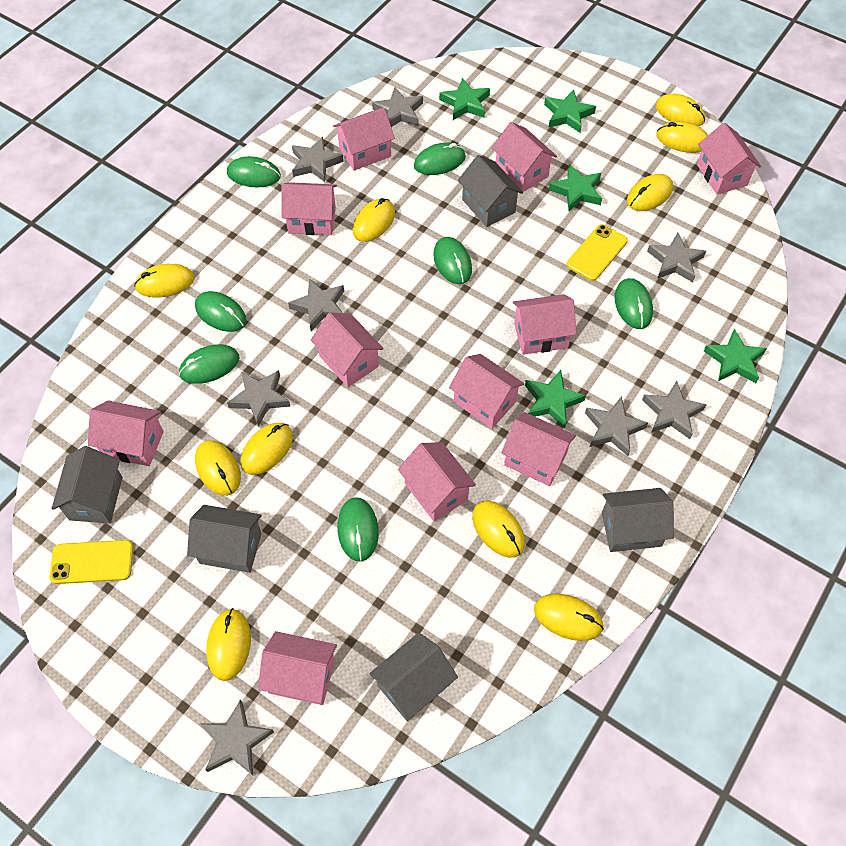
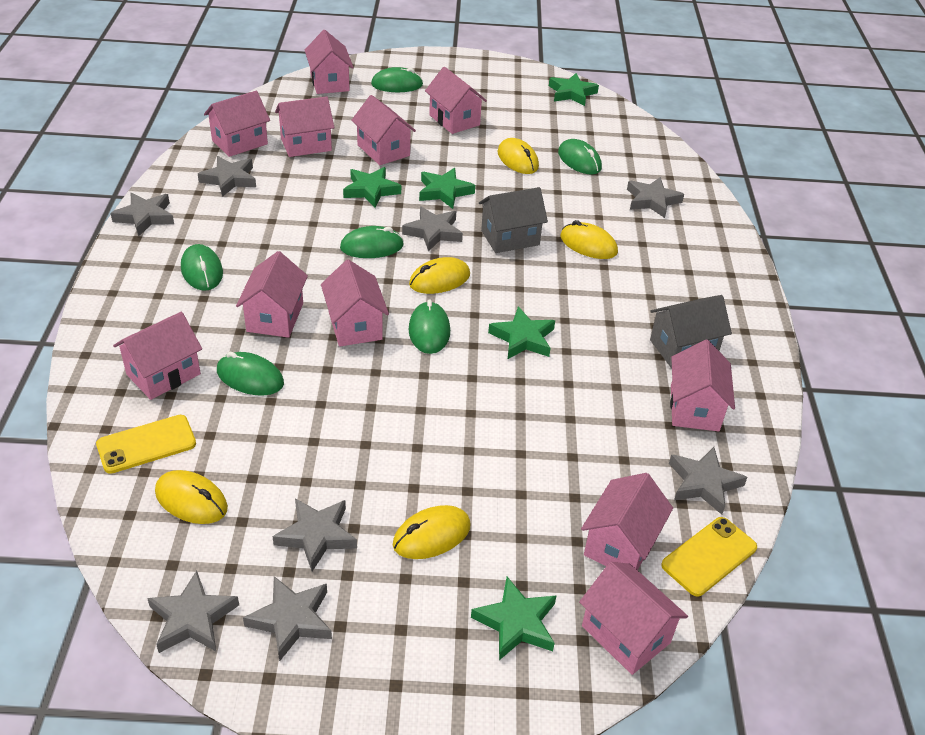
green mouse: [179,344,240,384] [195,291,247,332] [227,156,281,187] [338,497,379,561] [414,142,466,175] [433,237,472,284] [615,278,653,329] = 7 -> [181,244,223,291] [217,352,284,396] [340,226,404,258] [371,67,423,92] [408,299,450,354] [558,139,602,175] = 6
grey house: [52,446,123,523] [187,505,262,573] [369,632,458,721] [458,155,523,227] [602,488,674,552] = 5 -> [479,187,548,253] [650,295,732,368] = 2
yellow mouse: [134,264,195,298] [195,440,241,496] [206,608,251,681] [241,423,293,475] [353,198,395,242] [472,501,525,558] [534,594,604,641] [627,174,673,211] [655,94,706,126] [656,121,708,153] = 10 -> [155,470,228,524] [393,505,471,559] [409,257,470,294] [498,138,539,174] [560,220,618,259] = 5

